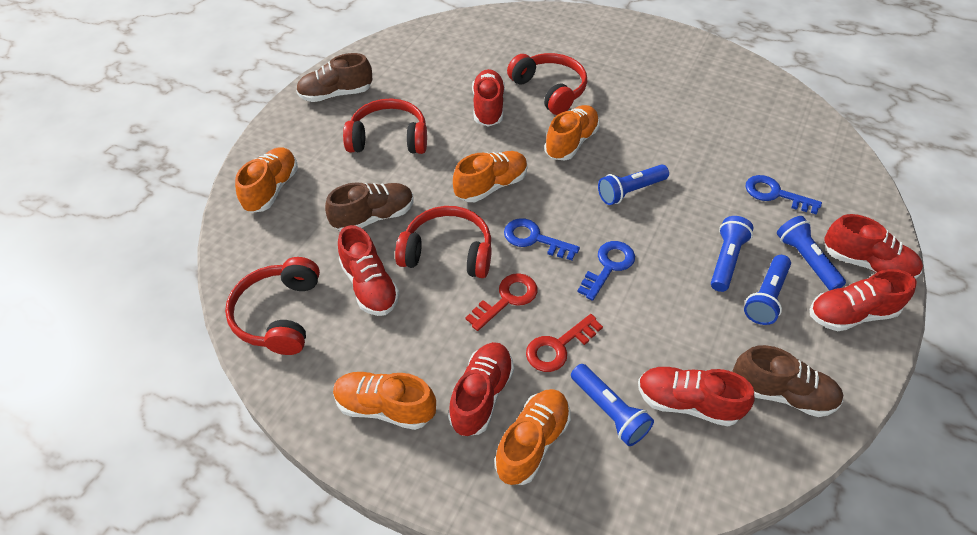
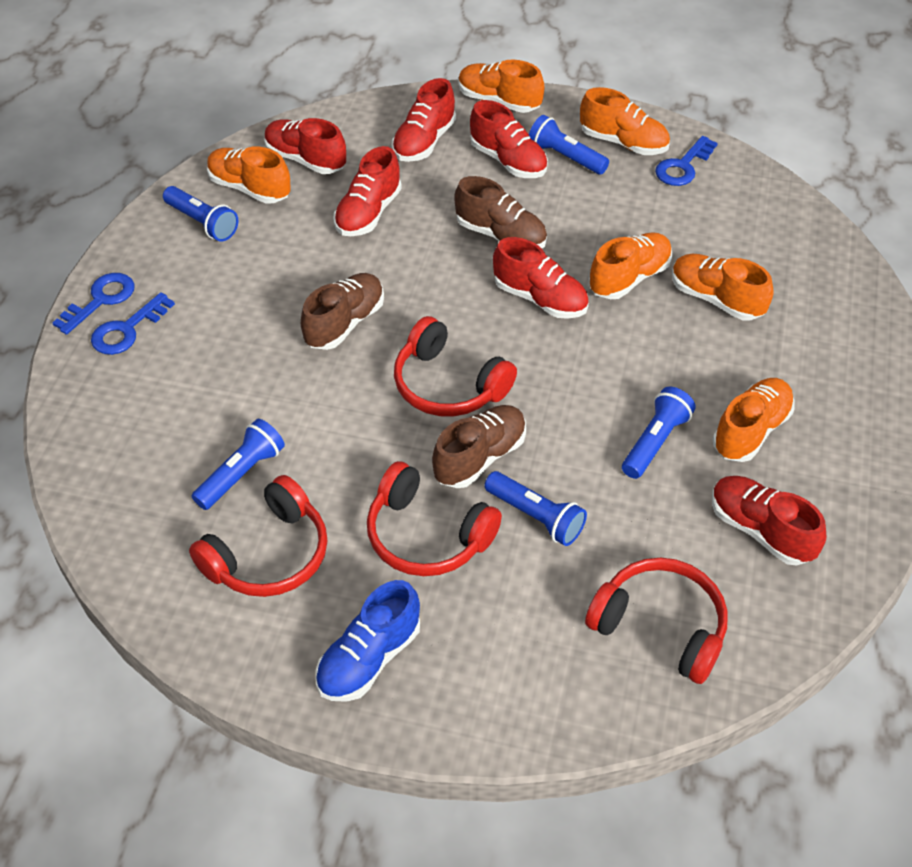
blue shoe: none = 0 -> [315,580,420,702] = 1
orange shoe: [235,147,298,213] [333,372,436,430] [453,151,528,202] [495,389,571,485] [544,105,600,160] = 5 -> [207,146,291,204] [458,59,545,113] [580,87,670,155] [589,232,672,299] [672,254,774,321] [712,378,795,462] = 6
red key: [465,273,537,331] [526,314,603,372] = 2 -> none = 0

